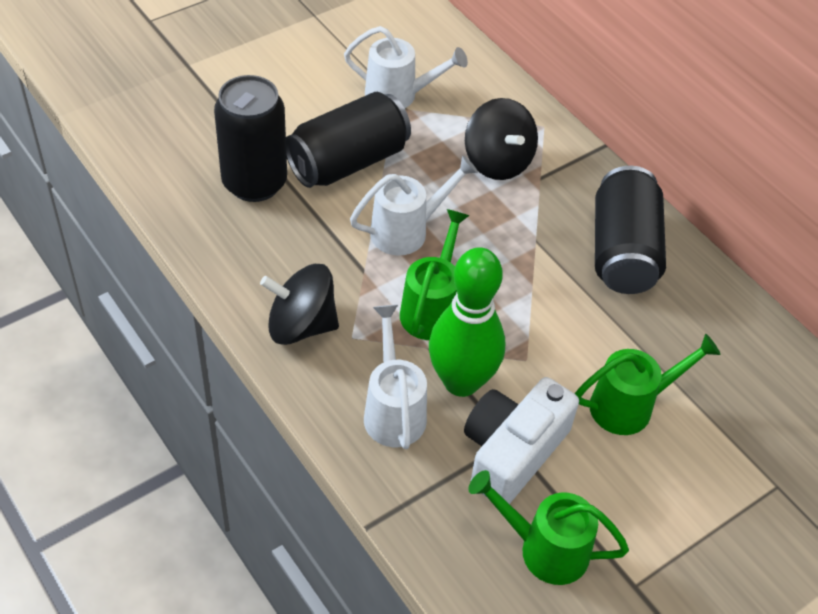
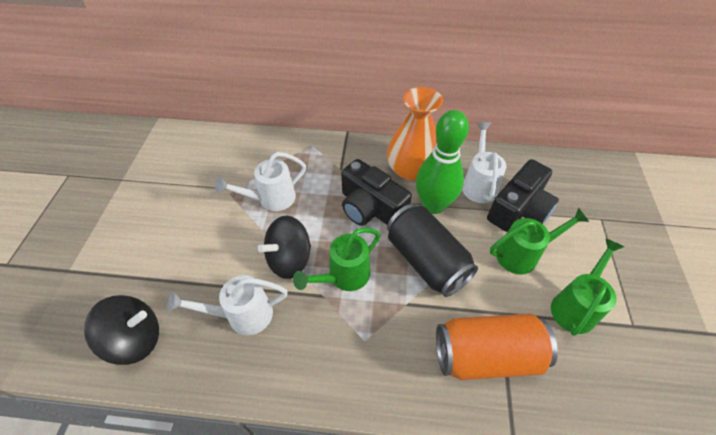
black camera: none = 0 -> [341,159,412,226] [487,159,559,232] = 2
black can: [214,75,287,202] [286,92,411,188] [595,166,666,294] = 3 -> [387,204,478,297] = 1
orange can: none = 0 -> [436,314,558,380] = 1
orange vase: none = 0 -> [387,87,443,181] = 1
white camera: [464,377,579,504] = 1 -> none = 0

